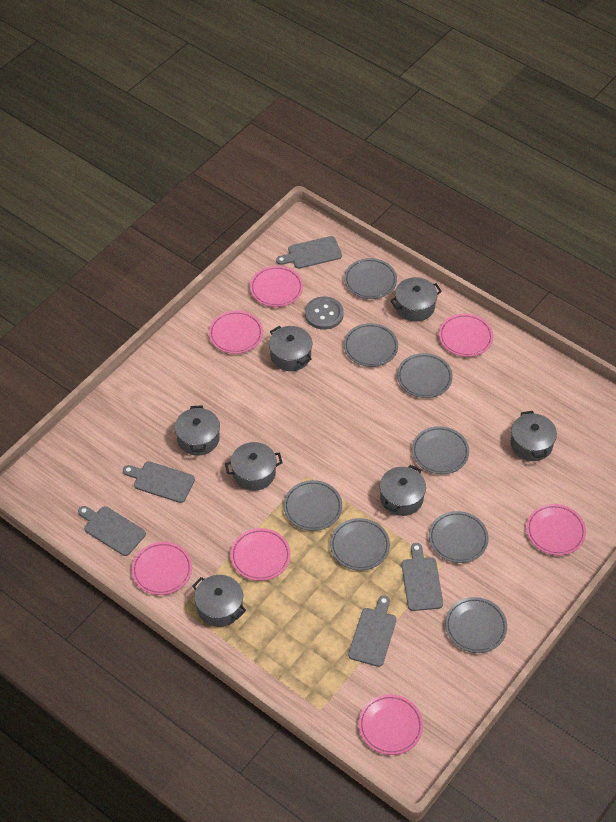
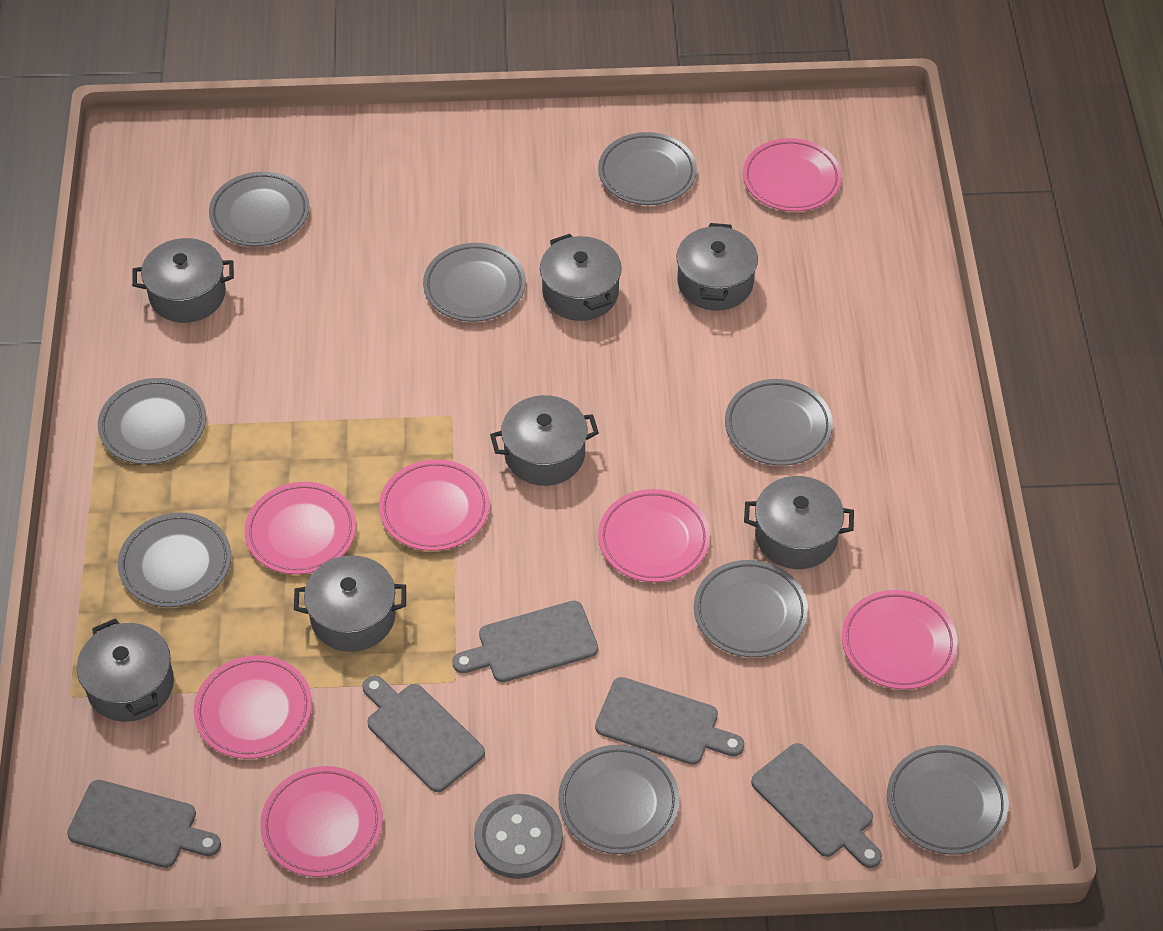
grey plate: [283,480,342,531] [330,518,390,570] [344,258,397,299] [344,323,398,367] [397,353,453,398] [412,426,469,474] [429,511,489,563] [445,597,507,653] = 8 -> [98,378,206,465] [118,513,231,607] [209,171,310,246] [423,243,526,322] [558,745,680,854] [598,132,697,205] [694,560,808,657] [725,379,833,466] [887,745,1009,855] = 9

